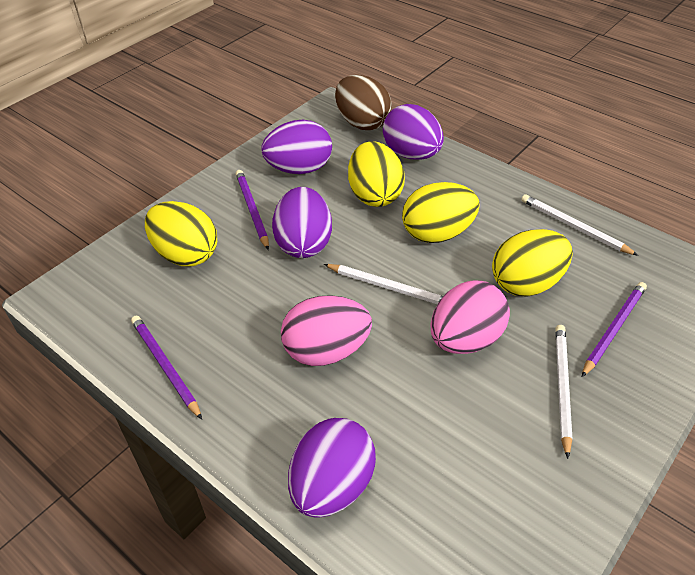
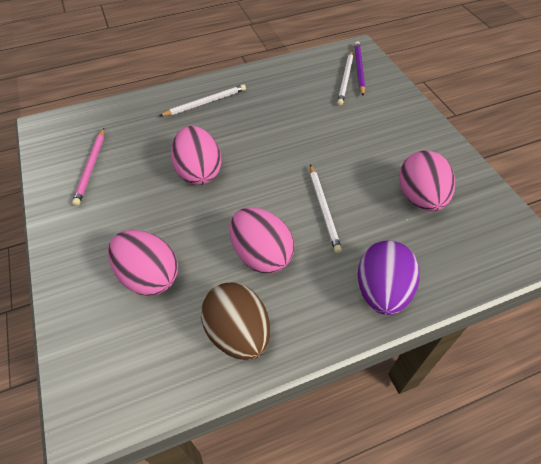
pink egg: [281,295,372,366] [430,280,510,354] = 2 -> [108,230,178,296] [171,126,221,185] [230,207,294,273] [399,150,455,211] = 4
pink pencil: none = 0 -> [72,128,104,206] = 1
purple egg: [261,120,332,174] [272,187,332,258] [288,418,376,518] [383,104,443,160] = 4 -> [358,240,420,315] = 1
purple pencil: [131,316,202,420] [236,170,269,250] [582,282,647,377] = 3 -> [354,41,365,96] = 1
yellow egg: [145,201,217,266] [348,141,405,207] [402,182,480,243] [492,229,573,297] = 4 -> none = 0

